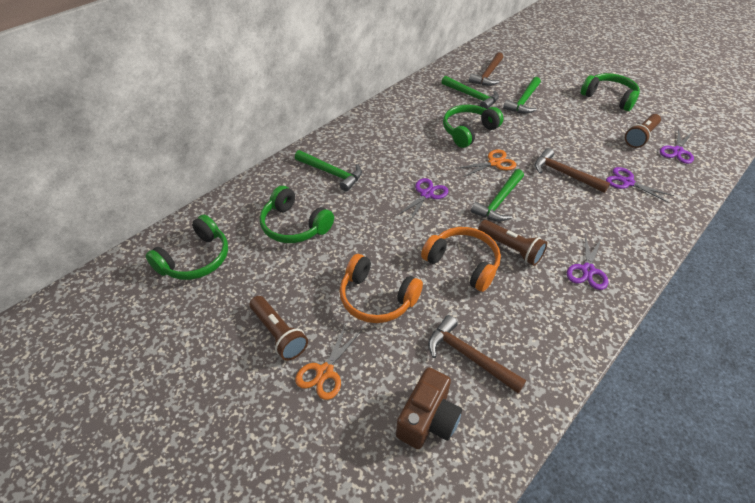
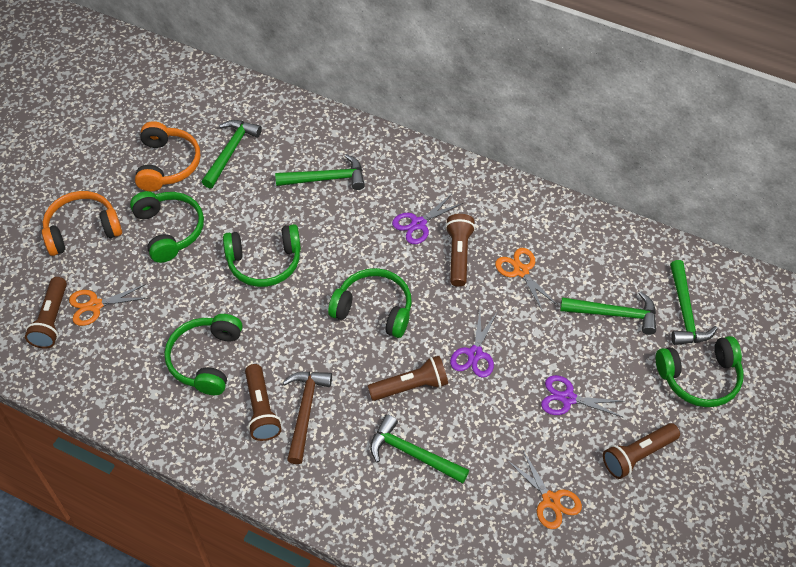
brown camera: [396,367,462,449] = 1 -> none = 0
brown flashlight: [250,296,308,360] [478,220,547,266] [625,114,661,148] = 3 -> [25,277,67,349] [245,364,282,441] [368,356,448,401] [445,214,475,287] [603,423,680,479] = 5
brown hammer: [428,315,526,393] [469,52,503,86] [535,148,610,193] = 3 -> [283,372,332,464] = 1
green hammer: [295,150,362,192] [442,76,499,109] [471,169,524,222] [503,77,541,114] = 4 -> [202,120,262,188] [275,154,365,190] [370,414,469,484] [560,292,656,335] [670,260,718,345] = 5
green headphones: [145,215,228,280] [260,186,334,243] [443,105,503,148] [581,73,640,111] = 4 -> [130,191,204,263] [164,314,243,395] [223,224,301,287] [328,268,412,338] [656,336,744,407] = 5
orange scissors: [295,324,362,400] [458,149,516,177] = 2 -> [69,284,147,326] [495,248,557,312] [507,451,582,529] = 3
purple scissors: [398,178,449,221] [567,235,608,290] [606,167,674,203] [660,129,694,164] = 4 -> [392,193,463,244] [450,311,498,378] [541,375,625,417] = 3

